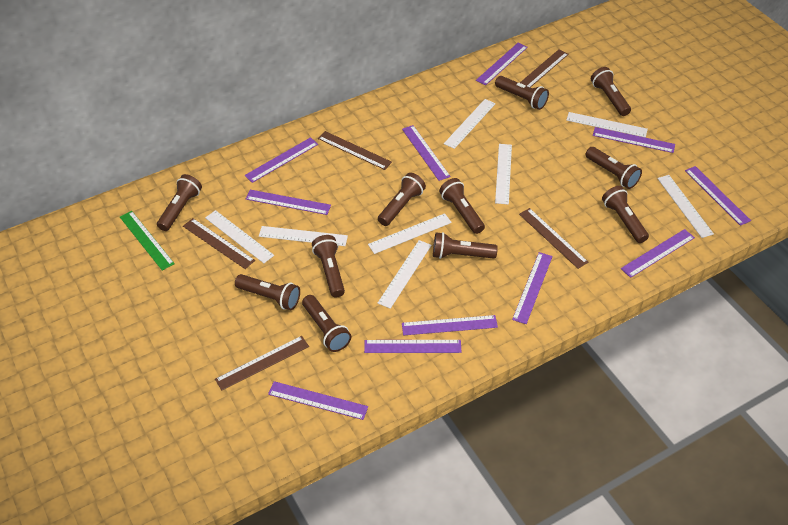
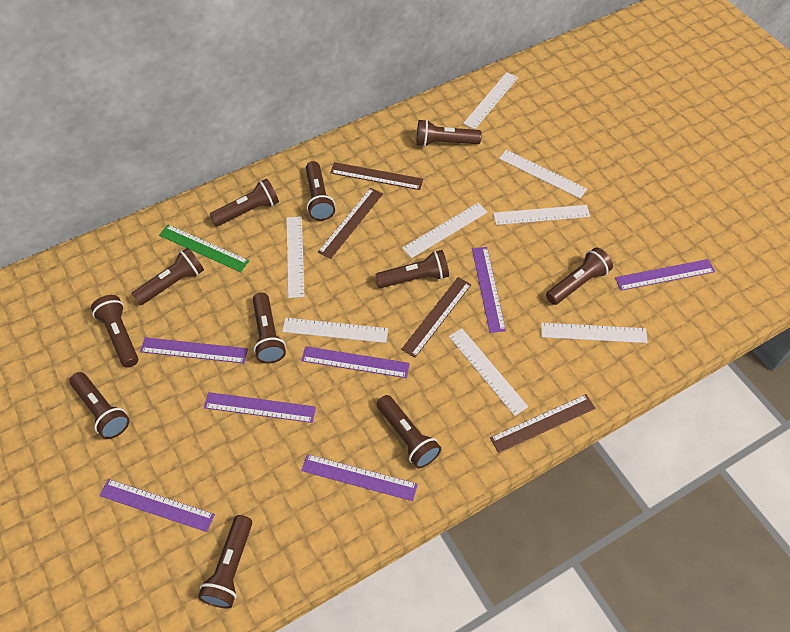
brown ruler: [183,218,255,269] [215,336,309,391] [318,131,392,170] [519,208,588,269] [520,49,569,87] = 5 -> [318,188,383,259] [330,162,423,190] [401,277,471,358] [490,394,596,453] = 4
purple ruler: [245,137,318,183] [246,190,331,215] [268,381,368,420] [364,340,461,353] [402,125,451,181] [402,315,498,335] [476,43,528,85] [512,252,553,324] [593,127,675,153] [621,229,695,278] [685,166,751,226] = 11 -> [99,479,215,532] [140,337,248,363] [204,392,316,423] [301,346,410,378] [301,454,418,501] [472,247,506,333] [615,259,715,291] = 7

